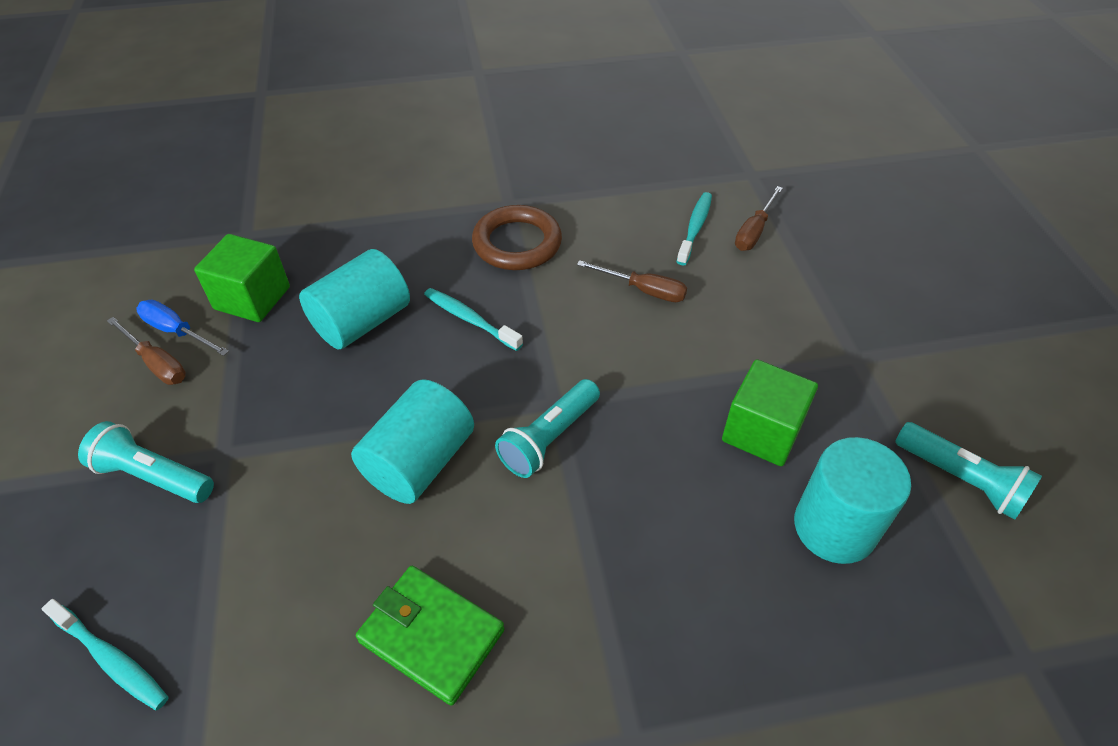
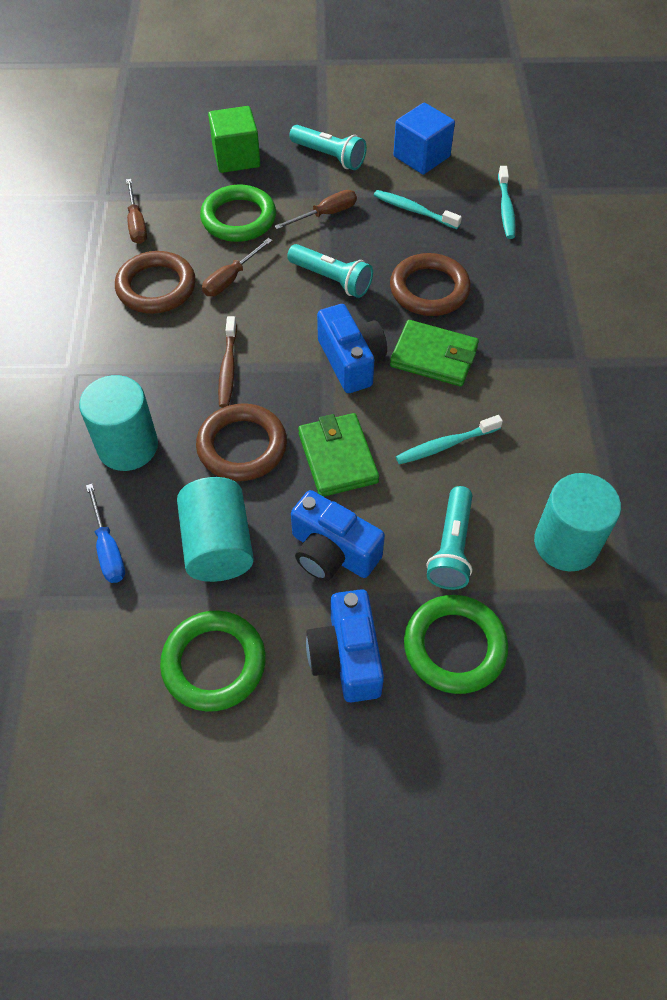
blue camera: none = 0 -> [291,490,385,581] [306,589,384,702] [317,304,387,393] = 3
blue cube: none = 0 -> [393,103,455,175] = 1
brown ring: [472,205,562,270] = 1 -> [115,251,196,314] [196,403,287,481] [390,253,471,316] = 3
brown toothbrush: none = 0 -> [218,316,237,408] = 1
green cube: [194,234,290,322] [722,359,818,466] = 2 -> [208,106,260,173] = 1
green ring: none = 0 -> [160,611,266,712] [200,185,276,242] [404,595,508,694] = 3
green wallet: [356,566,504,706] = 1 -> [298,413,379,497] [390,320,479,387] = 2

